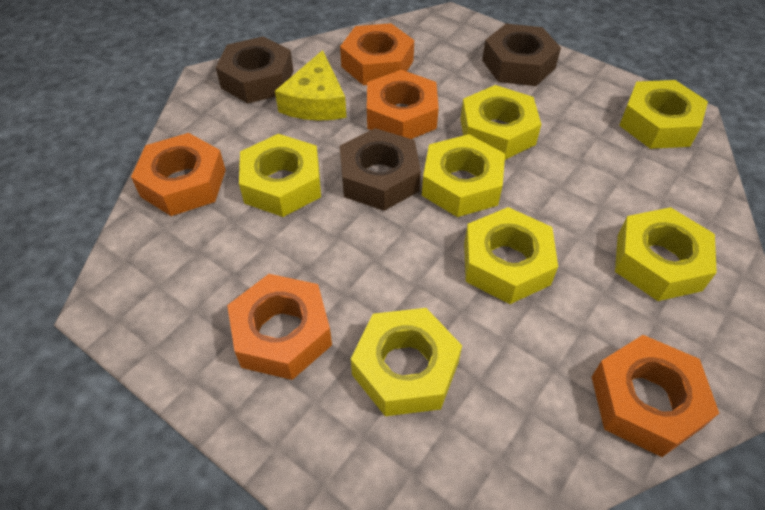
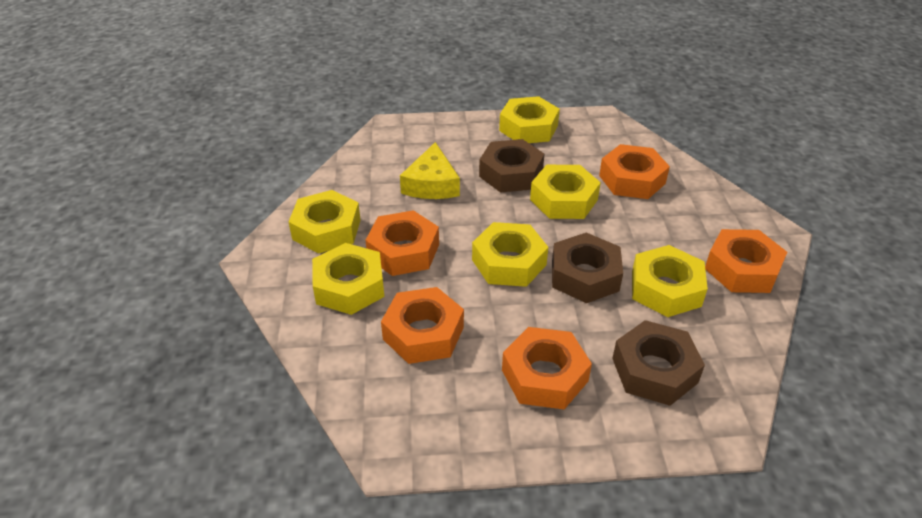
yellow nut: [239,134,321,217] [351,308,462,416] [422,134,505,217] [460,85,541,160] [464,207,558,304] [615,207,717,301] [619,80,708,149] = 7 -> [289,190,361,254] [312,243,384,315] [472,222,548,287] [499,96,560,143] [530,165,601,219] [632,245,708,317] = 6

